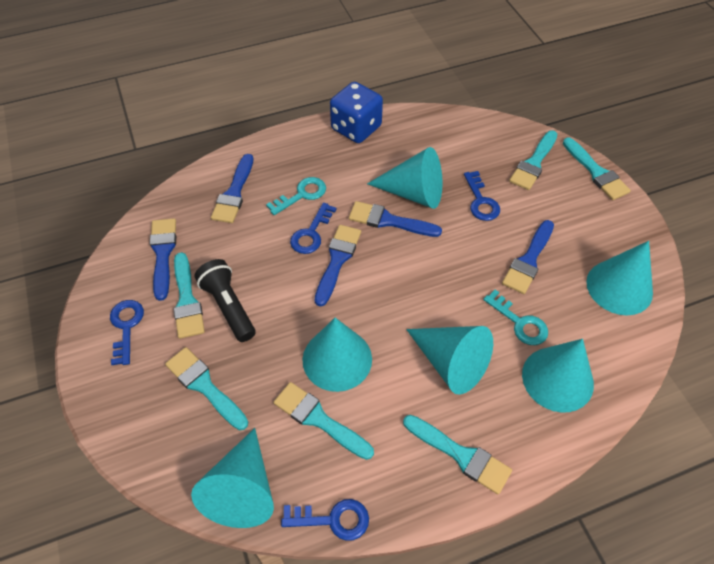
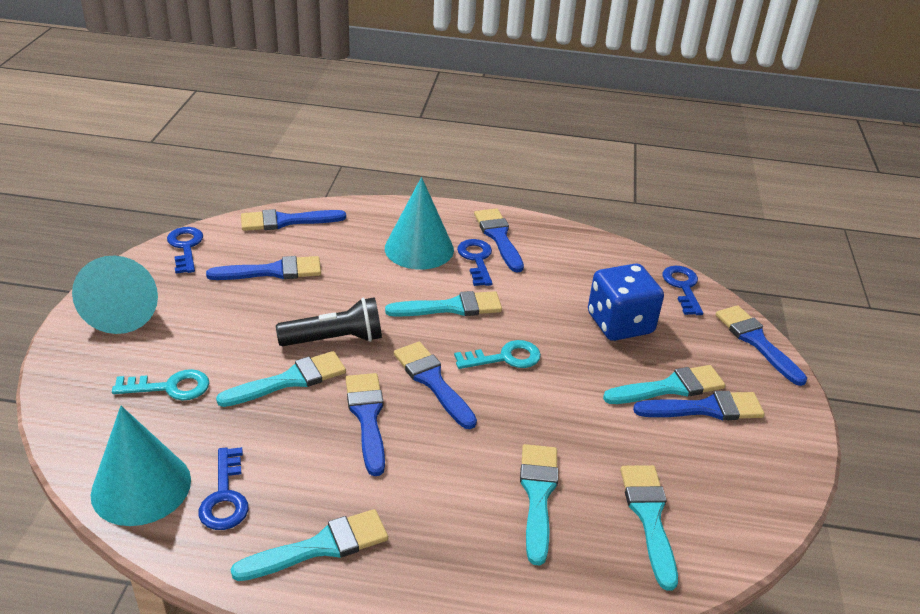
blue brush: [149,218,176,301] [211,154,253,223] [315,225,361,306] [349,201,442,237] [502,220,554,294] = 5 -> [206,256,321,280] [241,209,346,231] [345,373,385,476] [394,342,477,429] [474,208,524,272] [633,391,765,420] [716,305,807,386] = 7
turquoise cone: [191,428,274,528] [303,318,372,392] [367,147,443,209] [406,326,493,395] [522,339,594,413] [586,241,653,315] = 6 -> [72,256,158,334] [91,406,191,526] [385,177,454,269] = 3

